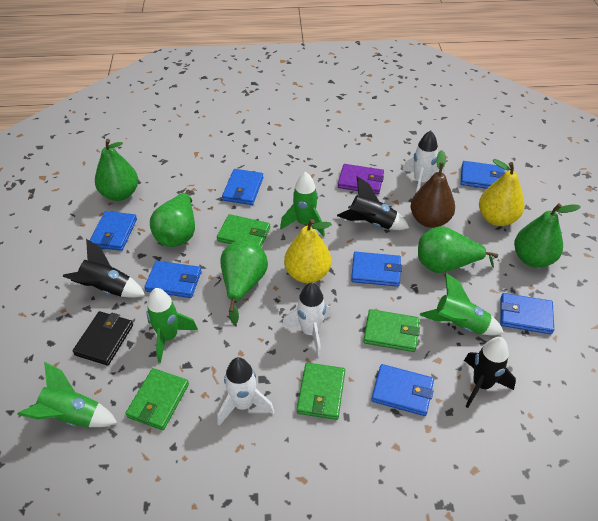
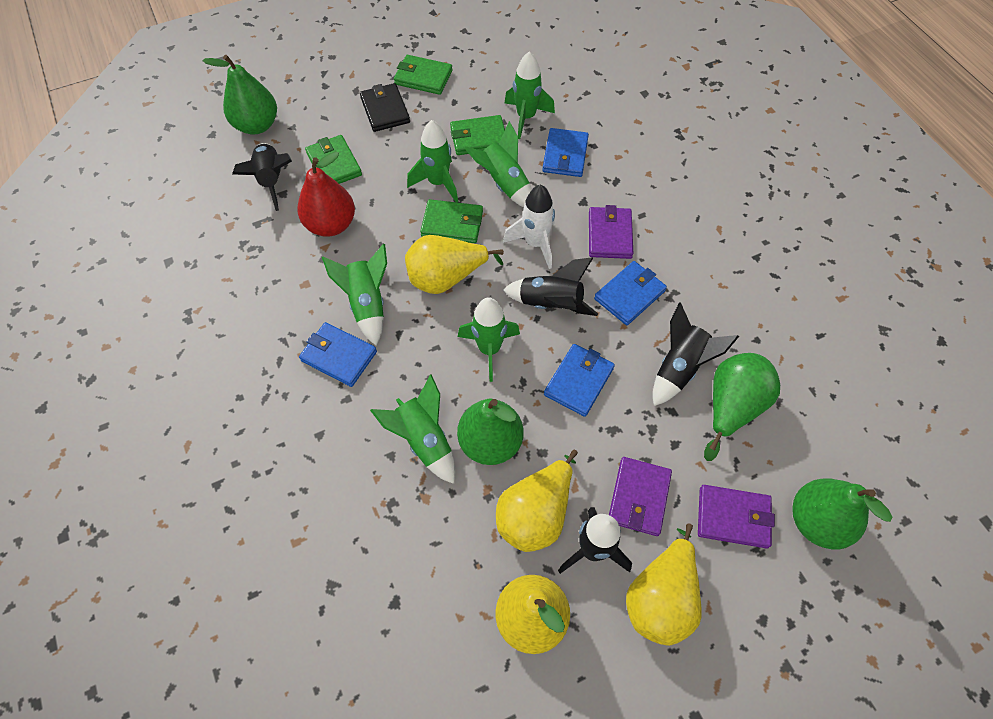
black rocket: [63,239,145,298] [337,176,409,230] [464,337,516,408] = 3 -> [232,143,292,211] [503,258,598,316] [558,507,632,574] [653,302,739,406] = 4
blue wallet: [90,211,137,251] [144,261,202,298] [222,169,264,205] [351,252,402,287] [371,364,434,416] [460,161,505,189] [500,293,554,334] = 7 -> [299,322,377,387] [542,128,589,177] [544,344,615,417] [594,261,667,325] = 4
brown pear: [411,150,455,228] = 1 -> none = 0
green pear: [95,139,138,201] [150,189,195,247] [220,239,268,325] [418,226,498,273] [514,203,581,268] = 5 -> [202,55,277,135] [457,399,524,465] [704,353,780,461] [792,479,892,549] = 4
green rocket: [17,362,117,427] [146,288,198,363] [280,172,325,237] [420,273,504,335] = 4 -> [322,244,387,345] [370,374,455,484] [407,120,458,202] [458,297,520,382] [464,121,532,208] [504,51,555,139] = 6
purple wallet: [338,164,384,194] = 1 -> [589,205,633,259] [609,457,672,536] [698,485,775,549] = 3
red pear: none = 0 -> [297,151,355,237] = 1
white rocket: [217,357,274,426] [282,283,331,357] [403,131,445,193] = 3 -> [503,184,555,269] = 1
yellow pear: [284,219,332,283] [479,159,524,226] = 2 -> [405,235,504,294] [496,450,578,552] [496,575,570,654] [626,523,702,646] = 4

